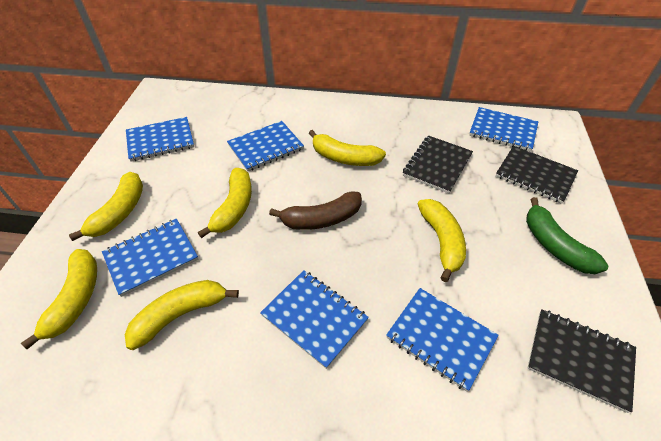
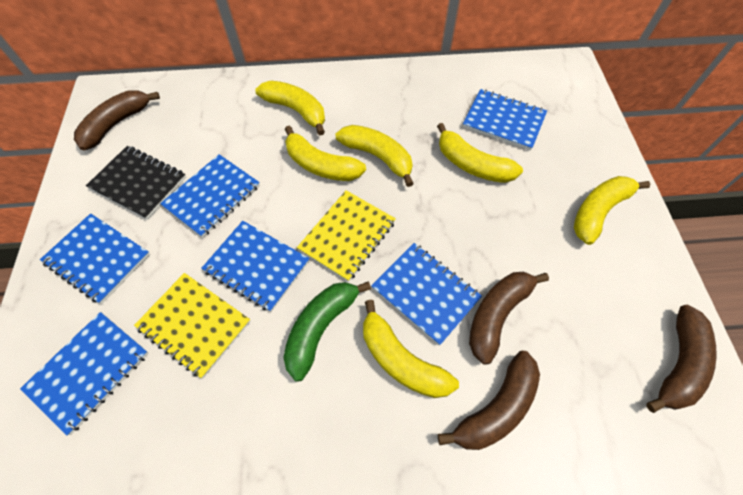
black notebook: [403,135,473,194] [496,146,578,204] [527,309,636,413] = 3 -> [86,146,186,220] = 1
brown banana: [269,192,362,230] = 1 -> [74,91,160,150] [438,351,540,450] [469,272,549,365] [646,305,717,413] = 4
yellow notebook: none = 0 -> [134,273,251,378] [297,190,396,282] = 2

